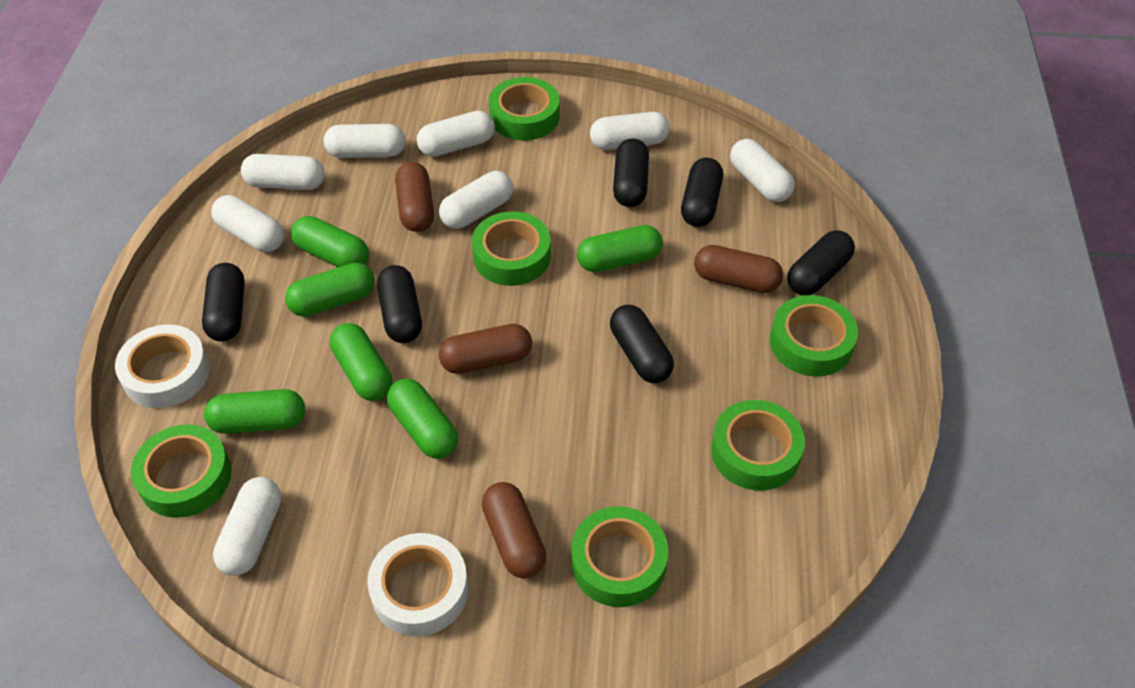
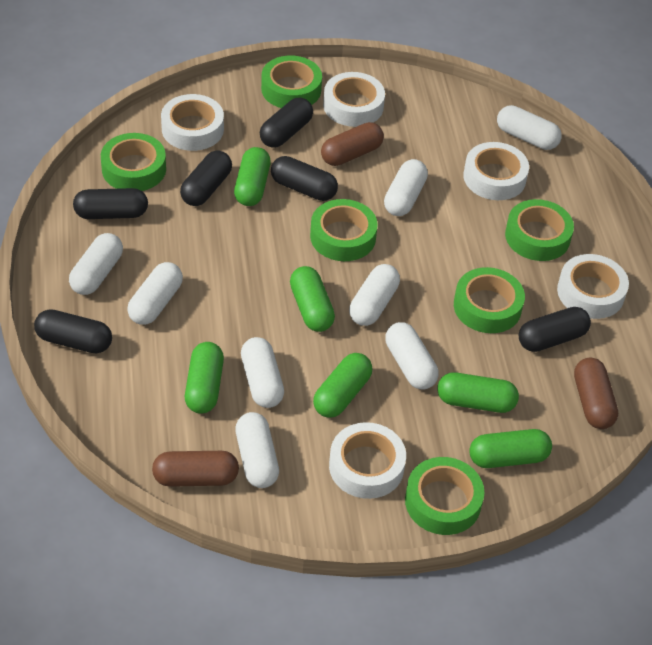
brown capsule: [395,162,434,232] [439,324,532,374] [482,482,546,579] [694,245,783,293] = 4 -> [152,451,239,487] [321,122,384,166] [574,358,618,429] = 3
white tape: [115,324,210,409] [367,533,469,636] = 2 -> [161,94,224,151] [323,72,385,127] [329,422,406,499] [463,142,529,200] [557,254,629,319] = 5

